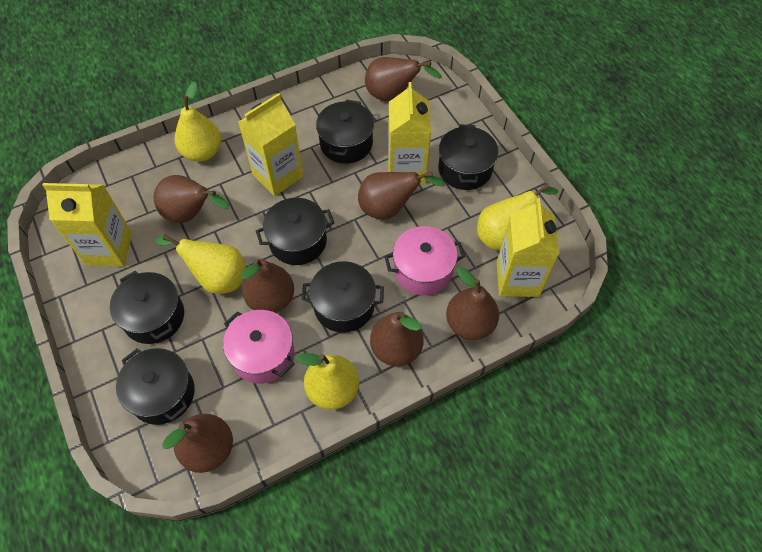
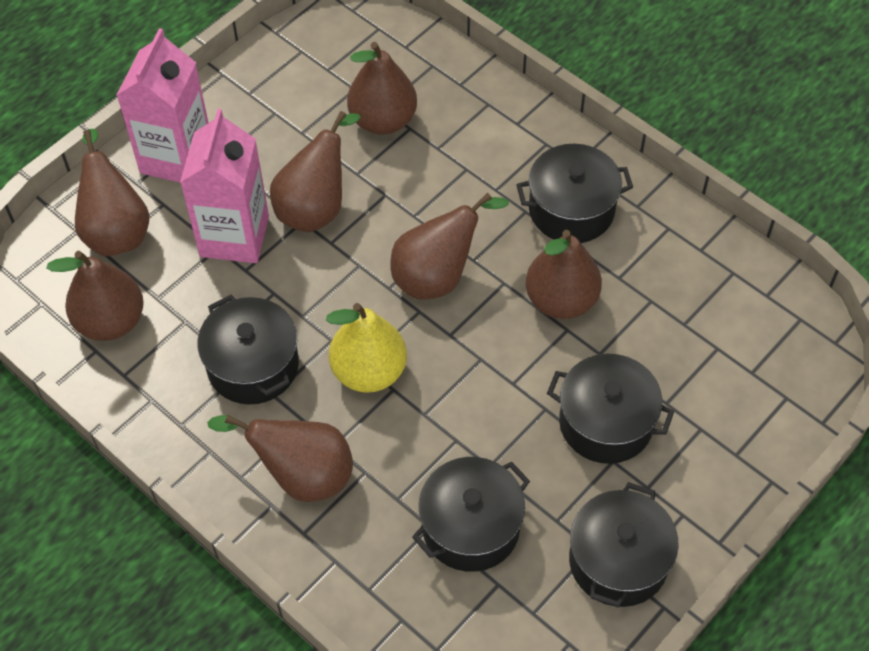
black pot: [110,271,184,344] [116,348,195,425] [256,198,334,265] [301,261,384,333] [316,99,374,164] [438,125,498,190] = 6 -> [197,295,299,405] [412,457,530,572] [516,144,633,243] [547,354,674,464] [569,482,679,607] = 5
pink carton: none = 0 -> [117,28,209,183] [180,109,269,263] = 2
pink pot: [223,310,295,384] [384,226,465,295] = 2 -> none = 0
yellow carton: [42,183,132,267] [238,93,303,196] [388,82,431,184] [497,198,559,297] = 4 -> none = 0
yellow pear: [156,235,246,294] [174,82,221,162] [296,353,359,410] [477,183,558,251] = 4 -> [326,303,407,393] = 1

